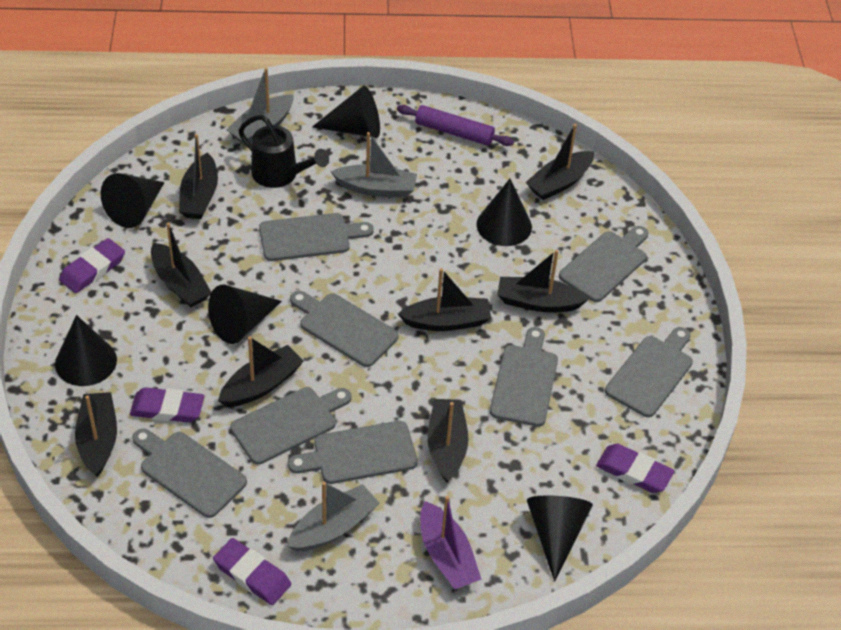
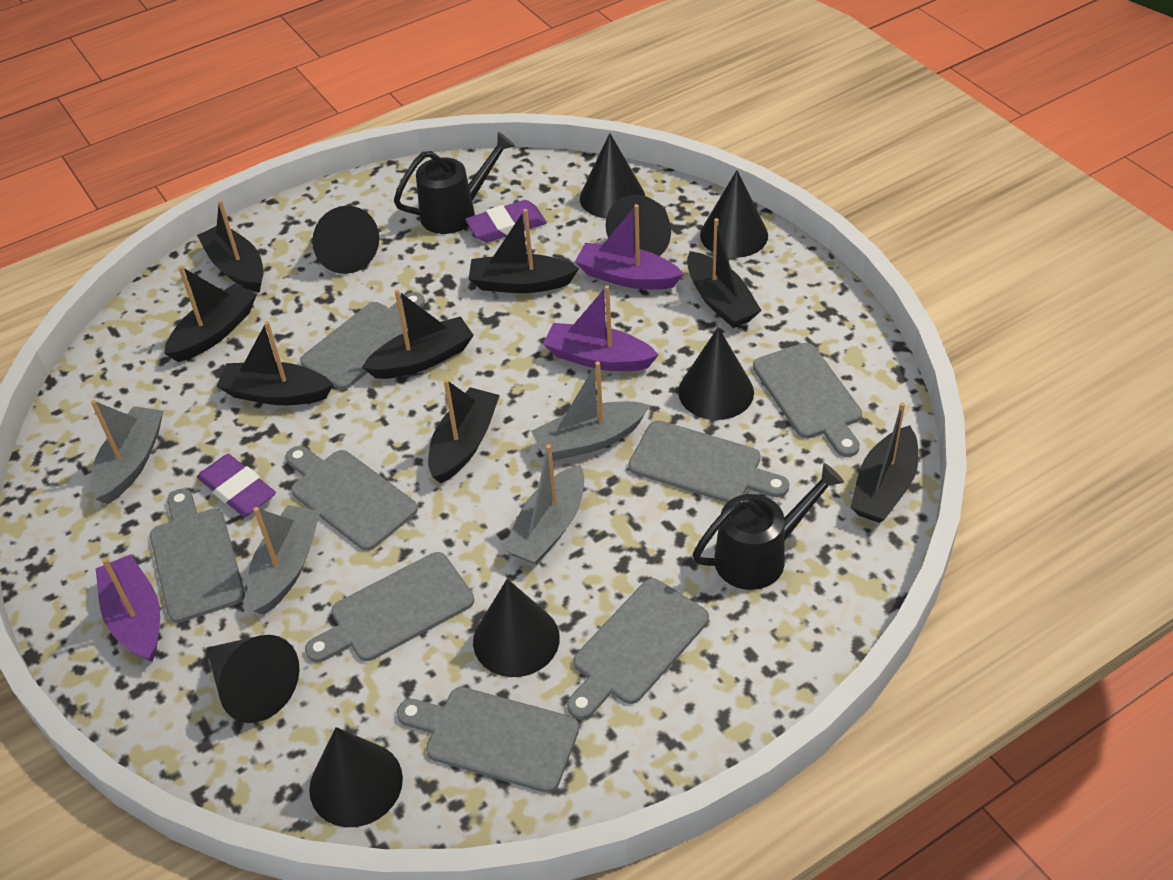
black cone: [55,315,117,386] [101,173,165,228] [208,285,282,344] [312,86,380,138] [476,179,532,246] [527,496,593,582] = 6 -> [207,635,300,723] [309,727,403,827] [312,206,379,274] [473,579,560,677] [580,133,645,218] [606,195,671,256] [678,327,754,420] [700,170,768,258] = 8
black watering can: [238,115,329,188] = 1 -> [394,132,515,234] [693,463,844,590] = 2
grey boat: [226,68,294,146] [287,482,380,551] [331,132,417,198] = 3 -> [91,400,163,504] [247,505,320,615] [503,444,584,565] [531,361,650,461] = 4
purple boat: [420,496,482,589] = 1 -> [96,554,160,662] [543,285,659,371] [575,204,684,290] = 3
purple eraser: [59,238,125,293] [130,387,205,423] [213,538,291,605] [596,444,674,493] = 4 -> [197,454,276,517] [465,200,547,243] = 2
purple rolling pin: [397,105,514,146] = 1 -> none = 0

